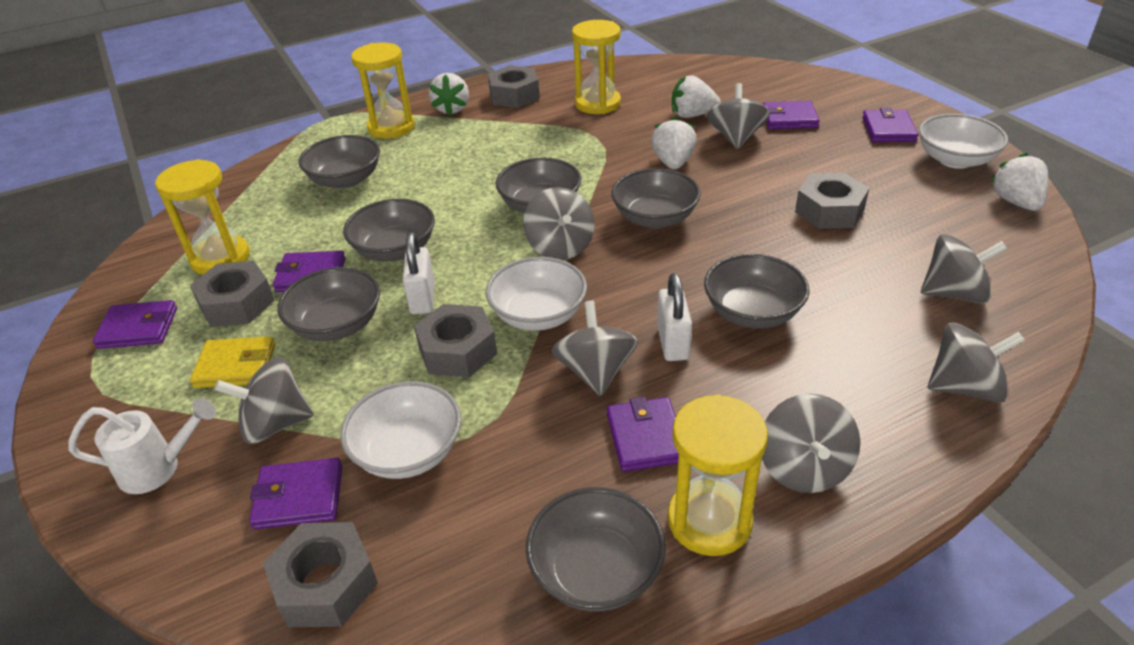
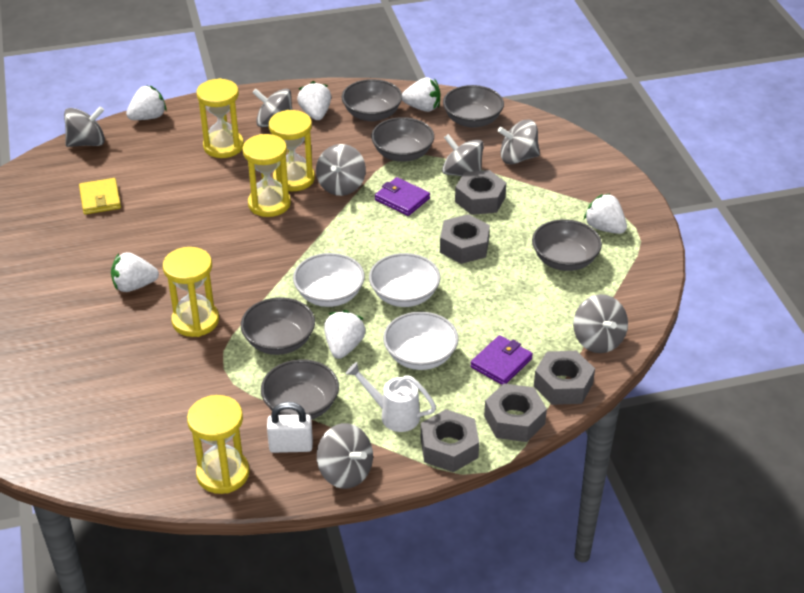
grey bowl: [277,267,380,341] [298,135,380,189] [343,199,435,261] [496,158,581,213] [526,487,666,611] [611,168,701,228] [704,254,810,329] = 7 -> [241,297,315,355] [261,359,339,420] [342,79,402,121] [371,117,434,162] [443,85,504,128] [532,219,602,271] = 6
purple wallet: [93,300,177,349] [249,458,342,529] [273,251,345,292] [607,397,679,472] [763,101,820,129] [862,107,919,142] = 6 -> [375,177,430,216] [470,335,533,385] = 2
white padlock: [402,232,435,314] [657,273,692,361] = 2 -> [267,402,313,453] = 1
white strawberry: [429,73,469,116] [651,117,697,169] [672,75,721,118] [990,153,1048,211] = 4 -> [111,252,159,292] [126,85,167,120] [297,81,331,120] [324,310,366,359] [402,77,440,112] [584,193,627,234] = 6
yellow hourglass: [155,159,250,275] [351,43,415,139] [572,20,621,114] [668,394,768,556] = 4 -> [163,247,219,337] [187,395,250,494] [197,78,244,158] [243,134,291,217] [269,110,315,191] = 5

